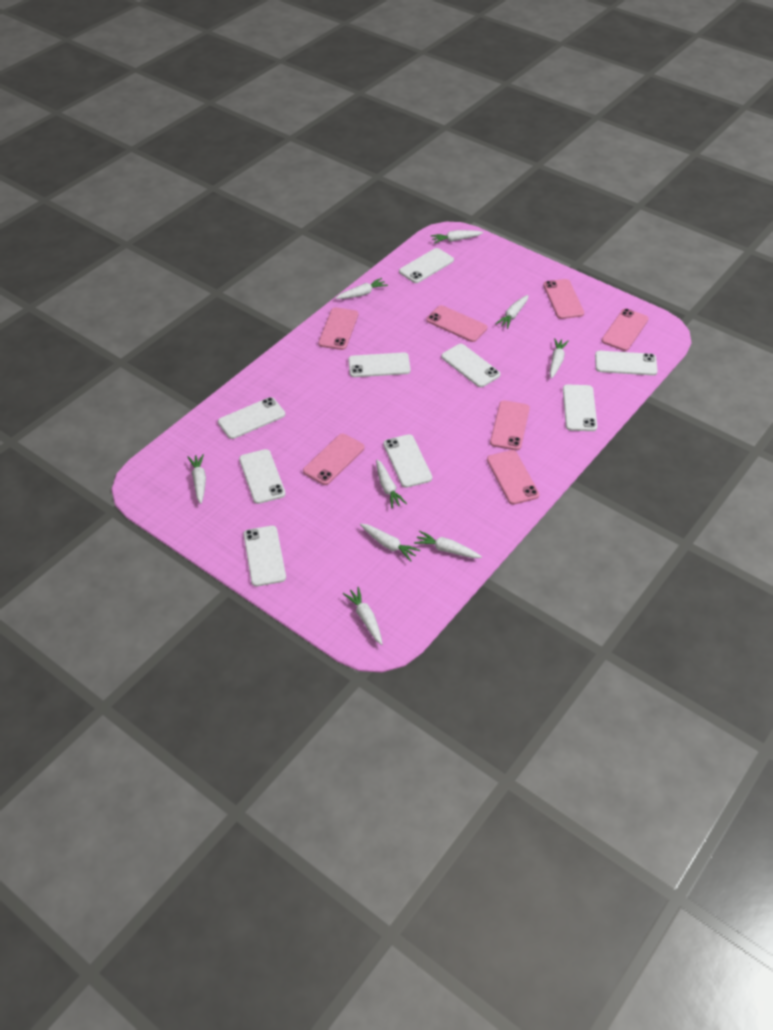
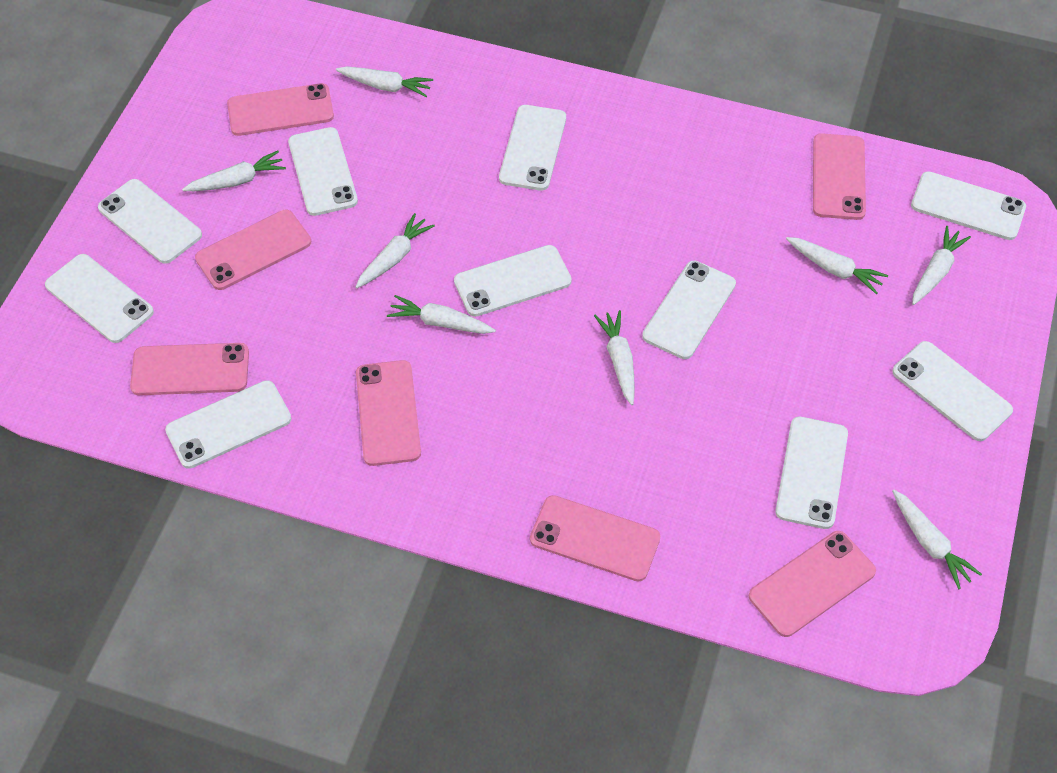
white carrot: [188,454,206,504] [335,278,388,299] [343,587,382,645] [360,524,420,561] [376,459,407,508] [414,531,482,558] [431,230,483,244] [495,295,529,329] [550,338,569,379] = 9 -> [182,151,286,191] [336,66,433,97] [356,213,435,288] [387,295,496,334] [594,310,634,405] [786,237,888,294] [892,490,982,589] [912,226,971,305] = 8
white phone: [218,397,285,439] [239,449,286,504] [243,526,286,586] [348,352,411,377] [383,434,432,488] [399,248,454,283] [441,344,500,387] [563,385,597,431] [595,351,658,375] = 9 -> [45,254,154,343] [98,179,202,264] [165,380,291,469] [288,127,358,216] [454,245,572,317] [499,105,566,191] [642,261,736,359] [775,417,848,529] [892,341,1013,441] [911,171,1026,240] = 10

